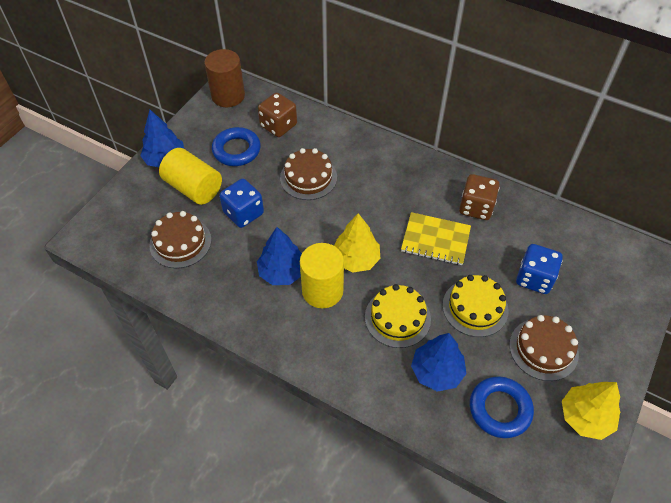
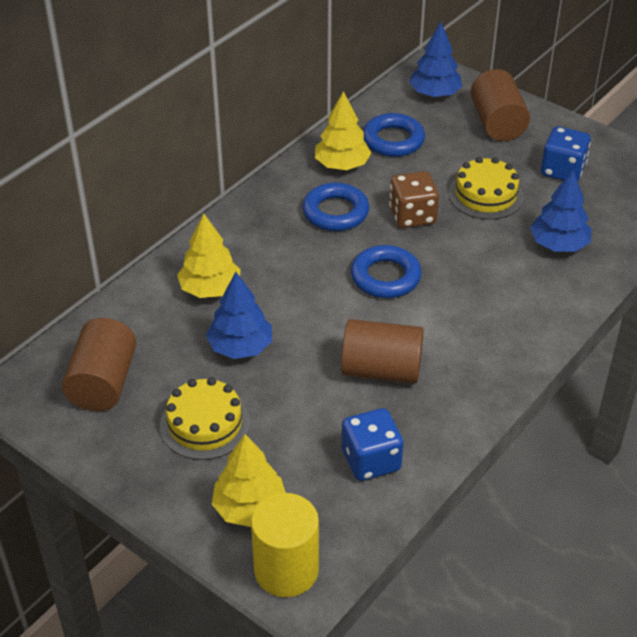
blue ring: [212,127,261,166] [470,376,534,438] = 2 -> [302,183,369,231] [351,245,422,298] [363,113,425,157] = 3
brown cake: [149,211,211,268] [280,148,337,200] [509,315,579,381] = 3 -> none = 0
brown cylinder: [204,49,245,107] = 1 -> [62,318,136,411] [341,319,424,384] [471,69,530,141] = 3
brown dice: [258,92,297,137] [459,174,500,220] = 2 -> [389,171,439,228] = 1
yellow cylinder: [159,148,222,205] [300,243,344,308] = 2 -> [251,493,319,597] = 1
yellow notebook: [401,212,471,265] = 1 -> none = 0
yellow tree: [334,213,380,273] [562,382,620,440] = 2 -> [177,214,241,298] [212,434,286,527] [315,91,371,170] = 3

